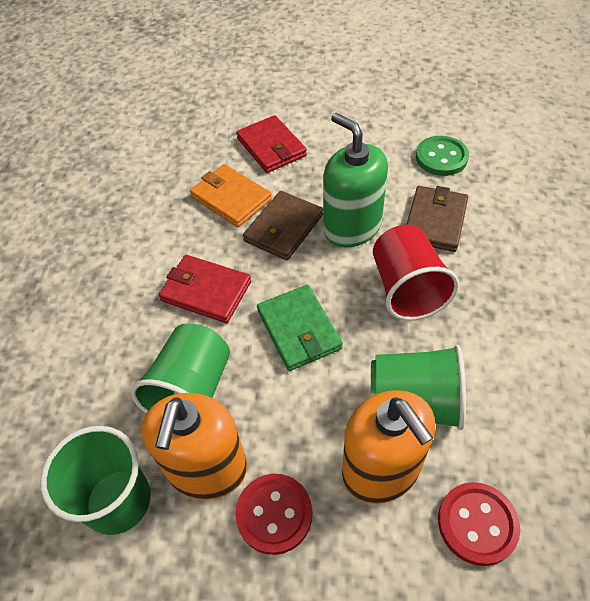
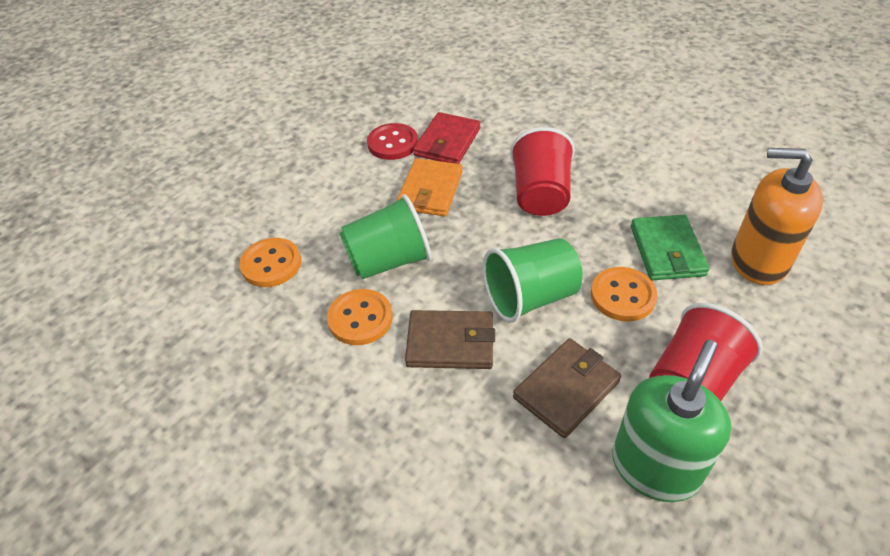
green button: [416,136,469,176] = 1 -> none = 0
green cup: [40,426,151,535] [131,323,230,413] [371,345,466,430] = 3 -> [339,194,431,279] [483,238,583,323] = 2
orange button: none = 0 -> [239,238,301,287] [327,289,393,345] [591,267,657,321] = 3
orange soap dispenser: [141,393,247,500] [342,390,435,504] = 2 -> [731,148,823,285] = 1
red button: [235,474,312,555] [438,482,520,566] = 2 -> [367,123,418,160] = 1
red cup: [373,225,459,321] = 1 -> [510,127,575,216] [649,303,763,401] = 2
red wallet: [159,255,251,323] [236,115,307,173] = 2 -> [413,112,480,164] = 1

